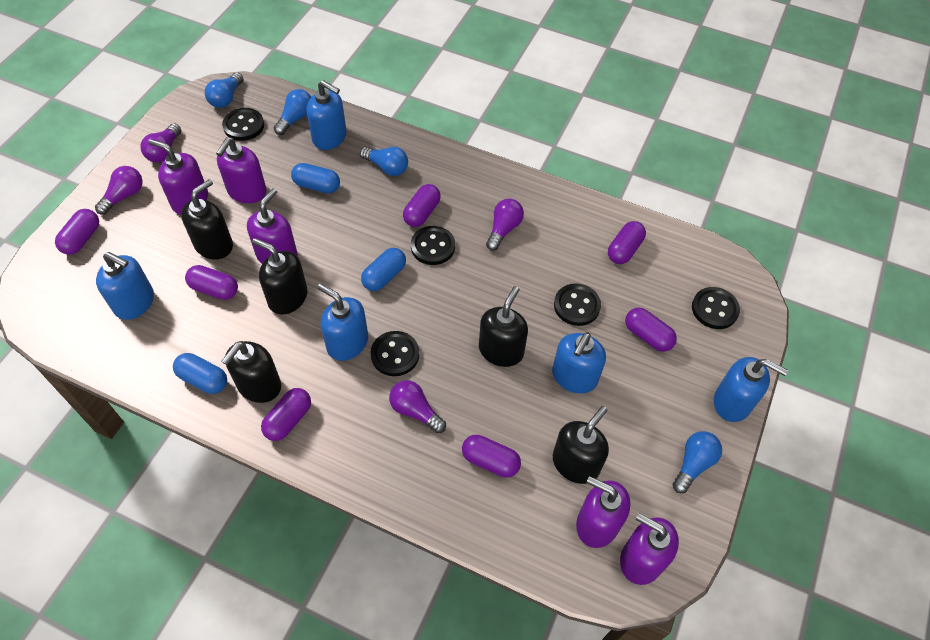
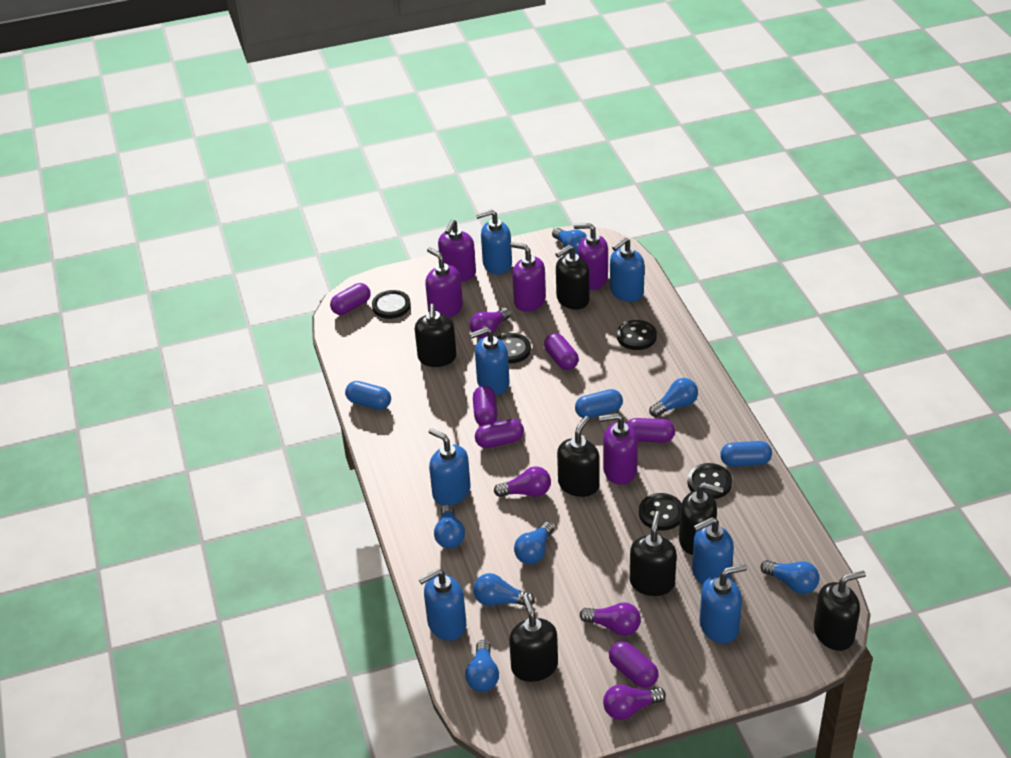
black soap dispenser: [181,179,233,260] [221,341,281,403] [252,238,308,315] [479,286,528,367] [553,406,609,484] = 5 -> [415,304,457,367] [509,595,558,682] [555,245,589,310] [557,416,599,497] [630,511,677,596] [679,483,724,555] [814,570,866,651] = 7
blue light bulb: [205,72,243,108] [274,89,311,135] [360,147,408,176] [673,431,722,493] = 4 -> [434,504,465,548] [465,640,499,692] [473,573,535,606] [514,521,554,564] [552,228,587,255] [649,378,698,417] [761,560,819,594] = 7
blue soap dispenser: [96,252,154,320] [307,80,347,150] [317,283,368,361] [552,332,606,393] [714,357,788,422] = 5 -> [418,569,466,641] [428,428,471,506] [470,327,510,395] [476,209,512,275] [610,238,645,302] [692,517,734,585] [699,564,747,643] = 7
purple capsule: [55,209,99,255] [185,265,238,300] [261,388,311,441] [403,184,441,227] [462,435,521,478] [608,221,646,264] [625,308,677,352] = 7 -> [330,283,371,315] [473,386,498,426] [475,419,524,448] [544,333,579,370] [609,641,658,688] [627,418,675,443] = 6

